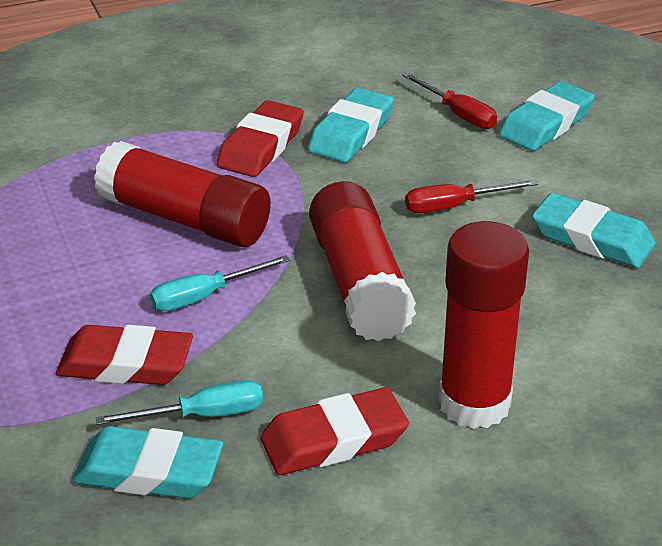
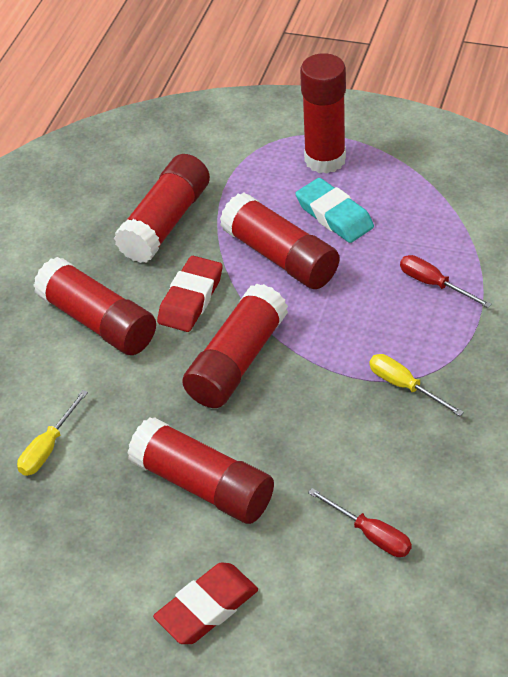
red eraser: [56,325,193,385] [217,100,304,177] [260,387,409,475] = 3 -> [153,562,258,644] [157,256,223,332] = 2
red glue stick: [94,141,271,247] [309,181,416,341] [439,221,529,429] = 3 -> [33,257,156,355] [114,154,210,263] [127,417,274,524] [182,283,288,408] [220,192,339,289] [300,53,346,174] = 6
turquoise eraser: [72,426,223,499] [308,88,394,162] [499,81,595,151] [532,193,656,268] = 4 -> [296,178,374,243] = 1
turquoise screwdriver: [96,380,263,425] [150,255,290,311] = 2 -> none = 0
yellow screwdriver: none = 0 -> [17,390,88,476] [369,354,464,416] = 2

